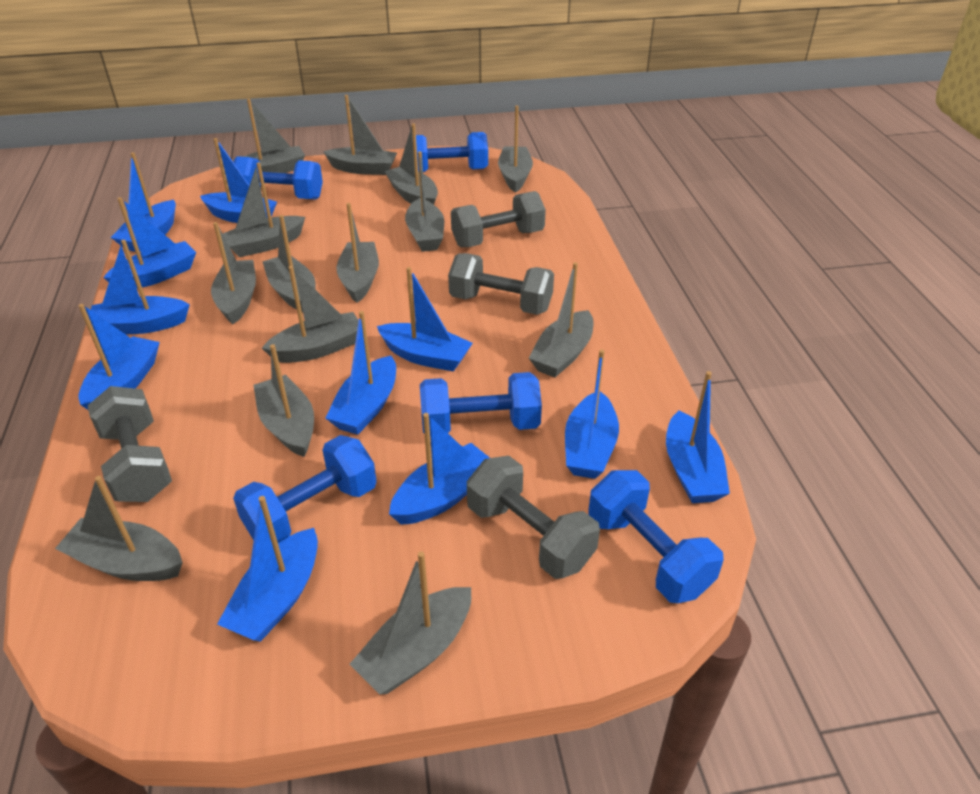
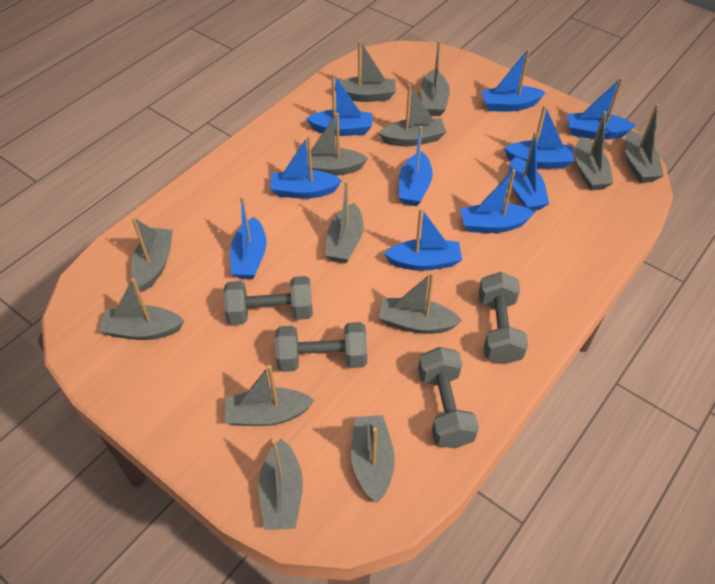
blue boat: [78,304,160,410] [91,240,190,334] [103,197,196,289] [111,152,176,252] [200,138,277,223] [217,496,318,642] [325,311,396,435] [377,267,473,371] [389,413,490,525] [565,349,619,479] [666,371,730,503] = 11 -> [230,196,266,279] [270,135,342,199] [306,73,372,136] [384,208,462,271] [399,126,433,206] [460,169,535,233] [481,49,546,111] [504,105,574,169] [509,131,549,211] [568,77,635,140] = 10
blue dumbbell: [233,435,377,543] [234,156,323,200] [416,132,488,172] [420,372,542,433] [588,470,724,603] = 5 -> none = 0
grey boat: [55,476,183,581] [211,222,256,324] [223,162,305,257] [233,99,305,173] [253,344,314,457] [262,215,315,312] [262,266,359,363] [323,95,397,175] [336,203,379,303] [350,551,471,694] [384,123,438,205] [405,151,444,252] [498,106,533,193] [529,262,593,377] = 14 -> [99,278,184,340] [131,217,173,291] [225,365,314,426] [258,439,303,530] [307,113,368,176] [325,181,364,263] [335,40,396,102] [351,415,395,503] [379,84,446,146] [379,272,462,334] [420,40,450,116] [575,111,613,190] [624,104,664,183] = 13

